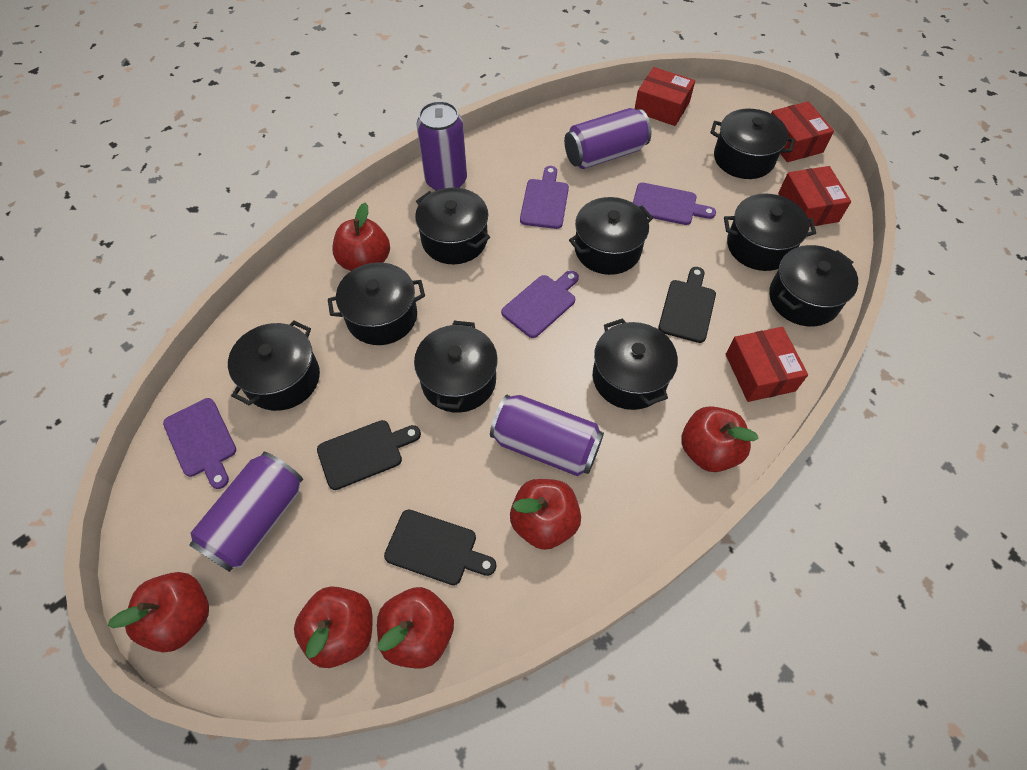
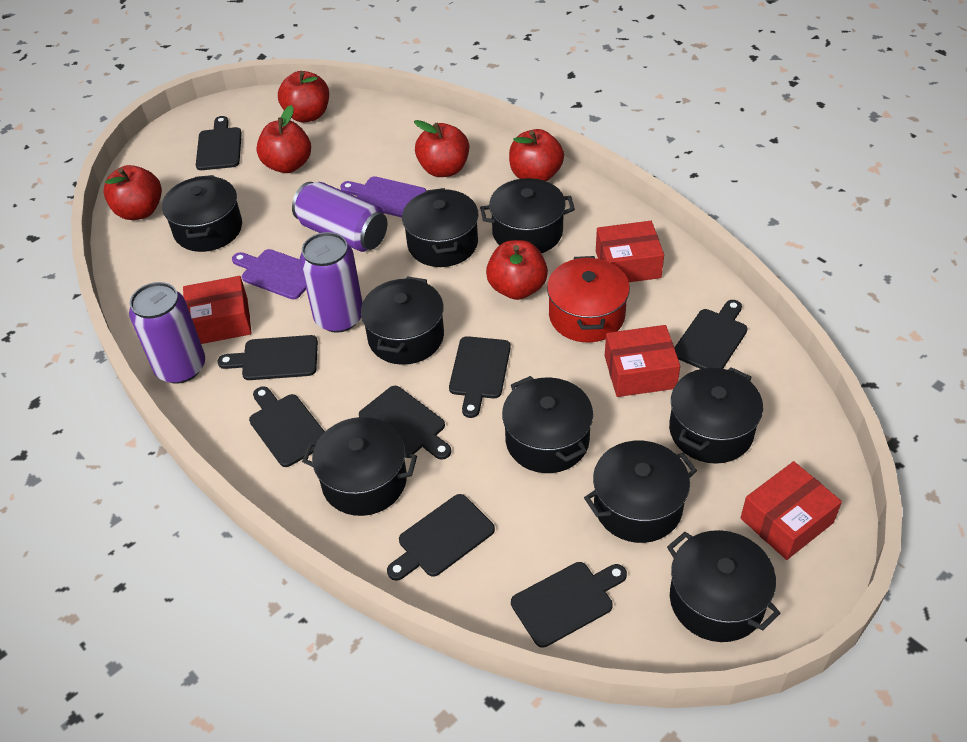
black cutting board: [317,420,421,490] [384,509,496,585] [658,267,716,343] = 3 -> [196,116,242,170] [217,335,318,380] [249,386,325,467] [359,386,451,460] [387,494,495,581] [449,336,511,418] [511,562,627,648] [675,300,747,369] = 8
purple can: [189,452,303,572] [416,101,467,191] [490,395,604,476] [564,108,652,169] = 4 -> [129,282,205,384] [292,182,387,252] [300,232,363,333] = 3
purple cutting board: [163,398,236,489] [501,271,579,338] [520,166,569,229] [633,183,716,225] = 4 -> [232,249,306,299] [340,176,426,217] = 2
red pot: none = 0 -> [547,256,630,342] = 1

